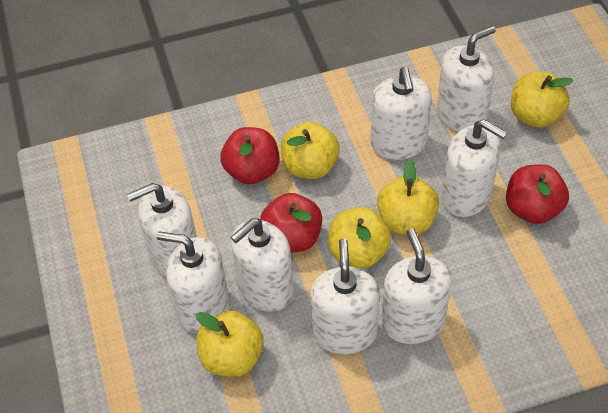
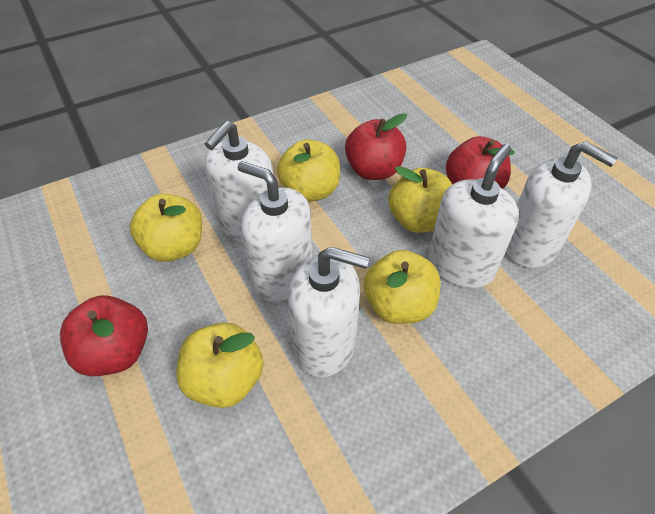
white soap dispenser: [127,183,197,277] [157,231,229,333] [231,218,294,312] [310,238,380,354] [371,67,432,160] [382,228,452,344] [437,26,496,132] [442,119,507,217] = 8 -> [205,121,273,243] [238,161,312,301] [288,247,370,377] [428,144,519,288] [506,141,618,268] = 5

